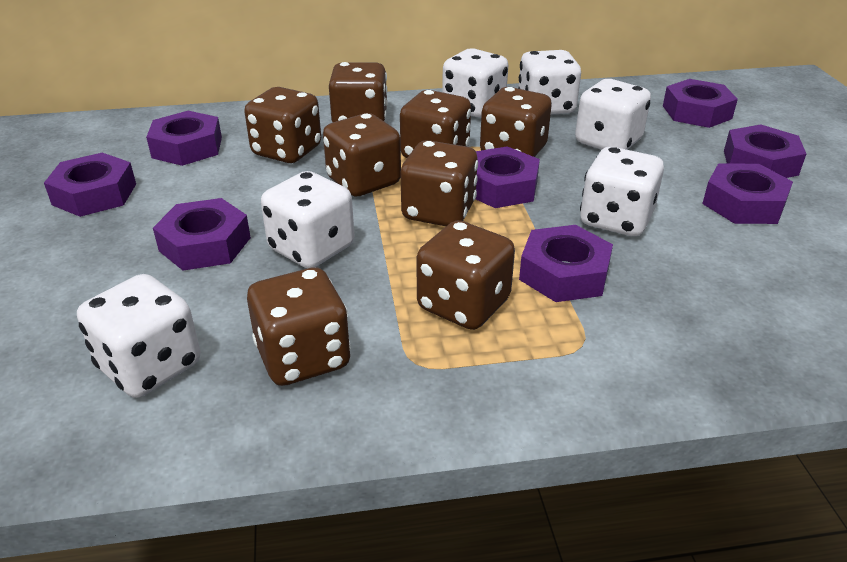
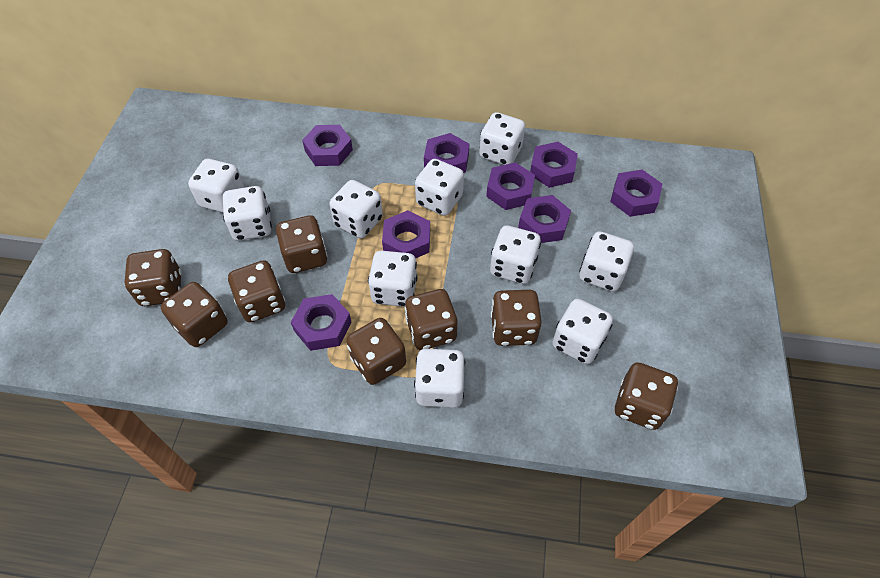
white dice: [77,274,200,398] [261,171,354,268] [442,48,508,117] [518,50,581,115] [575,79,651,150] [580,147,664,236] = 6 -> [188,159,245,213] [223,186,272,241] [329,180,383,238] [368,251,417,307] [414,349,465,408] [415,159,464,216] [479,112,525,165] [490,225,541,284] [553,299,613,364] [579,231,634,291] = 10

